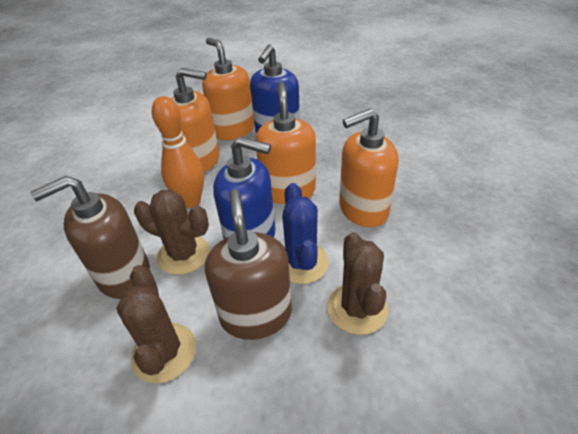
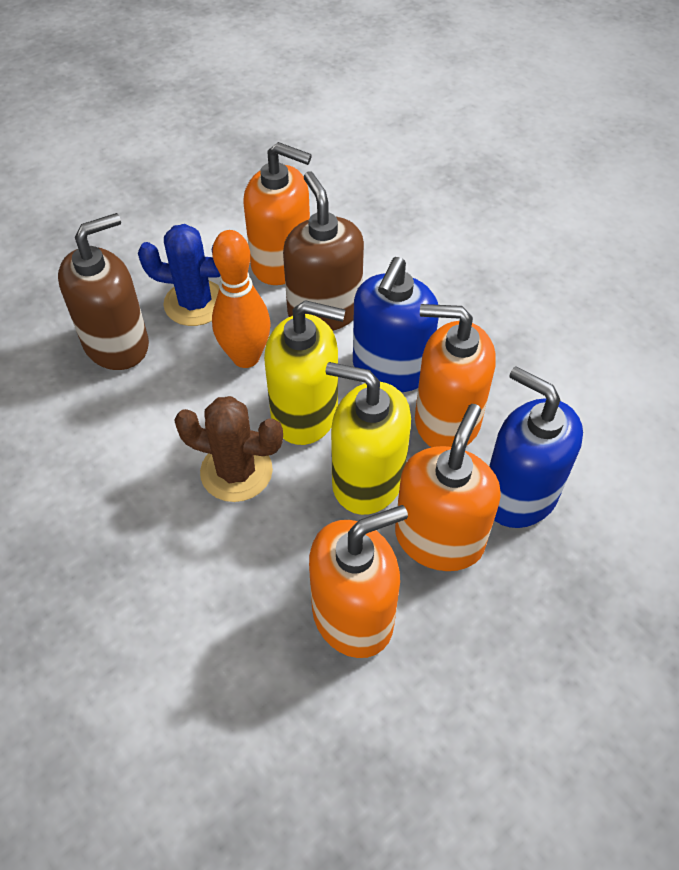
brown cactus: [116,265,196,383] [134,190,210,275] [327,232,389,335] = 3 -> [174,396,283,502] = 1
yellow soap dispenser: none = 0 -> [264,300,345,445] [325,362,411,515] = 2

